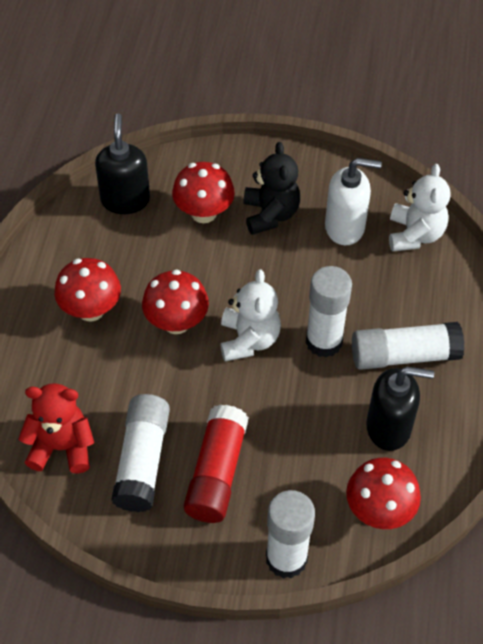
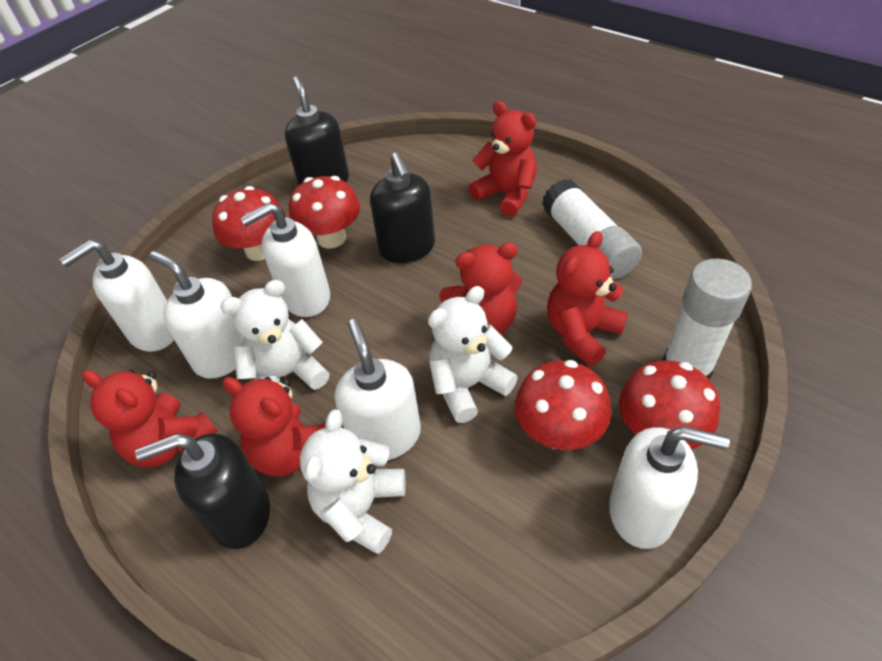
black soap dispenser: [95,114,150,214] [366,367,434,451] = 2 -> [135,433,270,549] [285,76,349,186] [370,152,435,263] = 3
black teddy bear: [243,142,300,235] = 1 -> none = 0
red glue stick: [184,405,249,523] = 1 -> none = 0
red teddy bear: [19,383,94,474] = 1 -> [82,370,217,467] [222,377,326,477] [439,242,522,334] [468,101,537,217] [547,231,628,367] = 5
white glue stick: [111,394,170,512] [266,490,315,579] [306,266,352,358] [352,322,465,370] = 4 -> [542,179,642,279] [663,259,752,380] = 2
white soap dispenser: [325,158,382,245] = 1 -> [60,240,174,352] [149,251,244,379] [240,203,330,317] [335,319,421,460] [609,426,730,549] = 5
white teddy bear: [220,270,281,361] [389,164,451,252] = 2 -> [220,280,329,390] [300,409,406,554] [428,286,518,423] = 3

